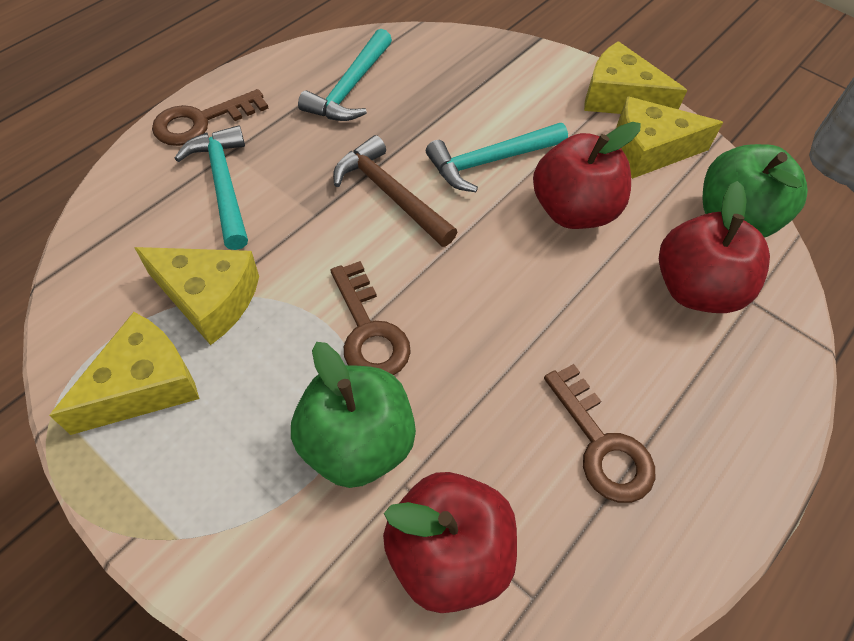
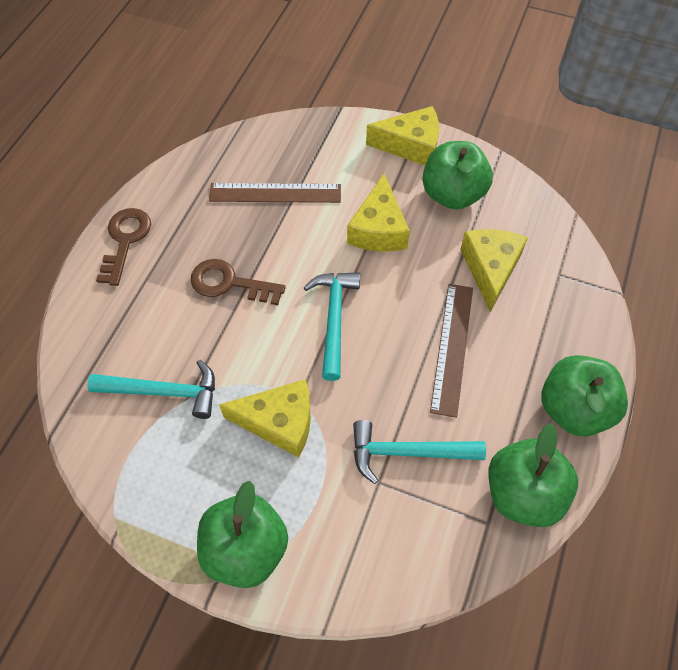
brown hammer: [333,135,457,247] = 1 -> none = 0
brown key: [152,89,269,146] [330,261,411,375] [544,364,655,503] = 3 -> [96,208,151,286] [190,259,286,305] = 2
brown ruler: none = 0 -> [209,183,341,203] [430,284,473,418] = 2
green apple: [291,342,416,488] [703,144,808,238] = 2 -> [197,481,288,588] [423,141,493,210] [488,423,578,527] [542,355,628,437] = 4
red apple: [383,472,517,613] [533,122,641,229] [659,181,770,313] = 3 -> none = 0

